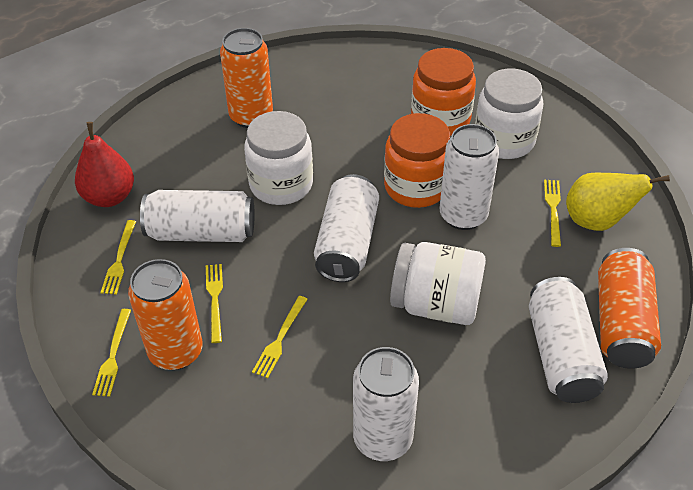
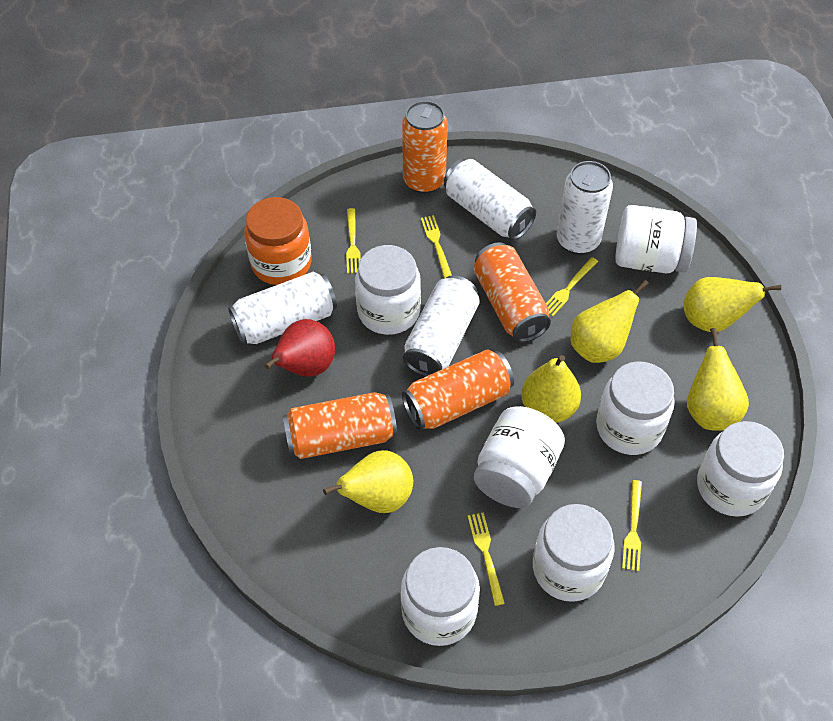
orange can: [128,259,203,370] [220,28,273,128] [598,248,661,369] = 3 -> [283,392,397,459] [402,101,448,194] [402,349,514,430] [474,242,551,342] = 4
orange jar: [384,113,450,208] [411,48,476,136] = 2 -> [244,197,312,285] = 1
white can: [140,190,255,242] [314,174,379,282] [353,347,419,461] [439,124,499,230] [529,277,608,403] = 5 -> [228,272,337,345] [403,275,480,377] [444,159,536,240] [557,161,613,254] = 4
white jar: [244,111,313,205] [390,242,486,325] [475,69,543,159] = 3 -> [355,245,421,335] [401,547,480,646] [474,406,565,508] [533,504,615,602] [596,361,675,455] [615,205,697,273] [697,421,784,517] = 7
yellow pear: [566,173,670,231] = 1 -> [323,450,413,513] [521,355,581,423] [571,280,649,363] [683,277,781,332] [687,328,749,431] = 5

